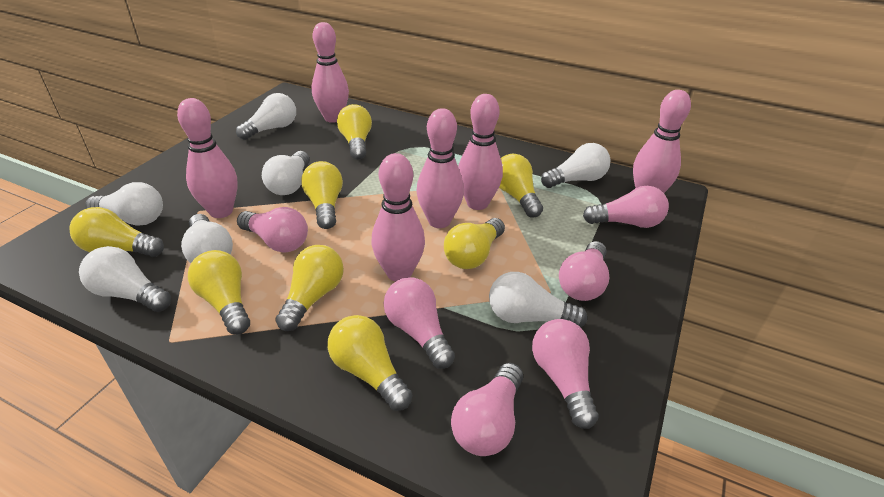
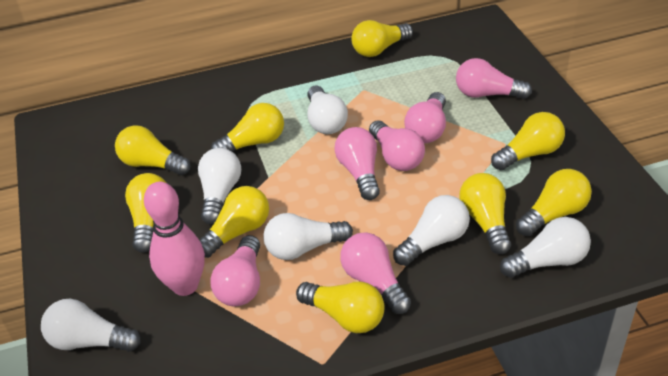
pink bowling pin: [177,98,238,218] [312,22,349,123] [371,153,425,282] [416,108,464,228] [458,94,503,210] [633,90,691,193] = 6 -> [144,182,205,296] = 1
white light bulb: [79,246,171,312] [85,182,163,226] [181,214,233,263] [236,93,296,140] [262,151,310,195] [489,272,587,327] [541,143,610,188] = 7 -> [41,299,141,352] [198,148,241,224] [263,213,353,260] [307,86,348,134] [393,195,470,266] [500,217,591,278] = 6
yellow light bulb: [69,207,164,257] [188,250,250,334] [275,245,344,331] [301,161,343,229] [327,315,412,411] [337,104,372,160] [444,218,505,269] [499,154,543,218] = 8 -> [115,125,190,175] [125,173,166,253] [200,186,269,258] [211,103,284,152] [296,282,385,333] [351,20,413,57] [459,173,511,254] [491,112,565,170] [516,169,592,236] = 9

